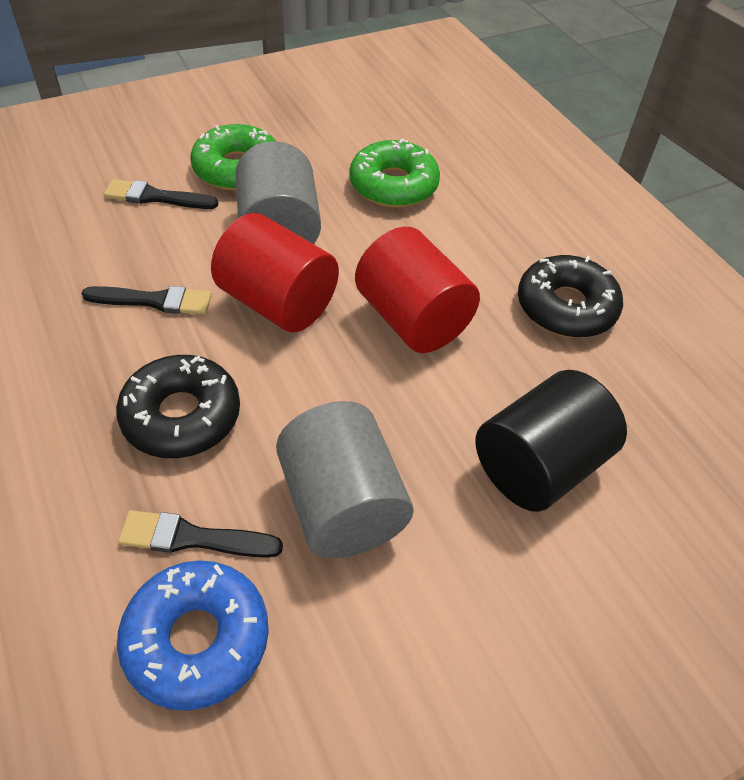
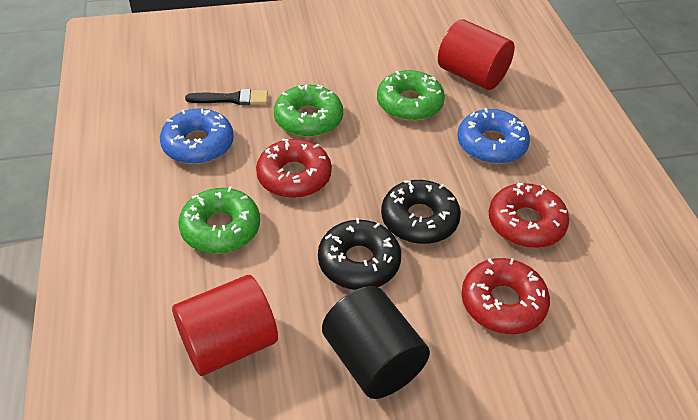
black brush: [81,286,212,315] [104,179,218,209] [118,510,283,558] = 3 -> [185,89,268,105] = 1
blue donut: [117,560,269,711] = 1 -> [160,108,234,164] [458,108,530,164] = 2
green donut: [191,124,276,191] [349,139,440,208] = 2 -> [178,186,260,254] [274,84,343,137] [377,70,445,121] = 3
grey cylinder: [235,141,321,244] [276,401,413,558] = 2 -> none = 0
red donut: none = 0 -> [256,139,332,198] [461,258,550,334] [489,183,569,248] = 3

